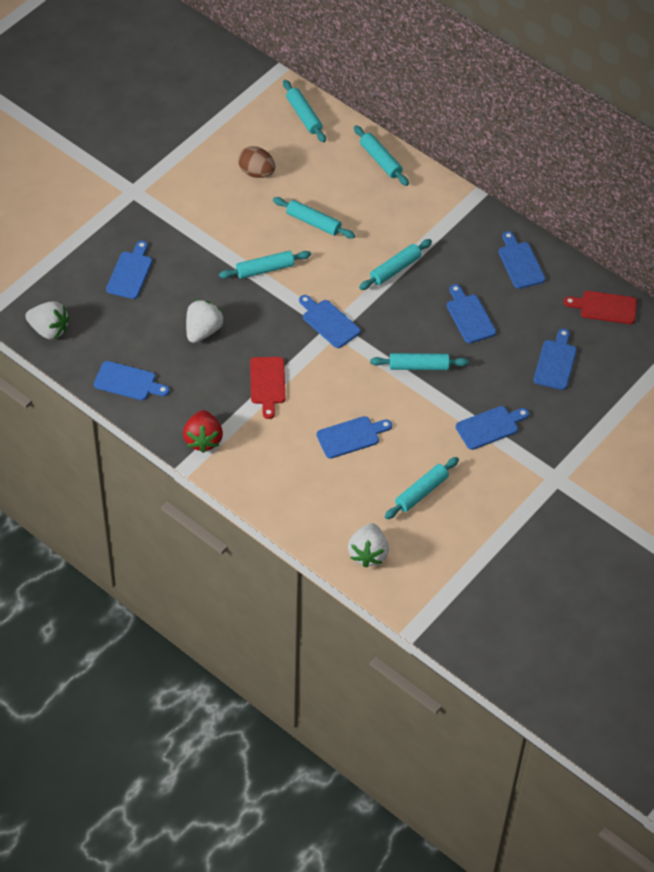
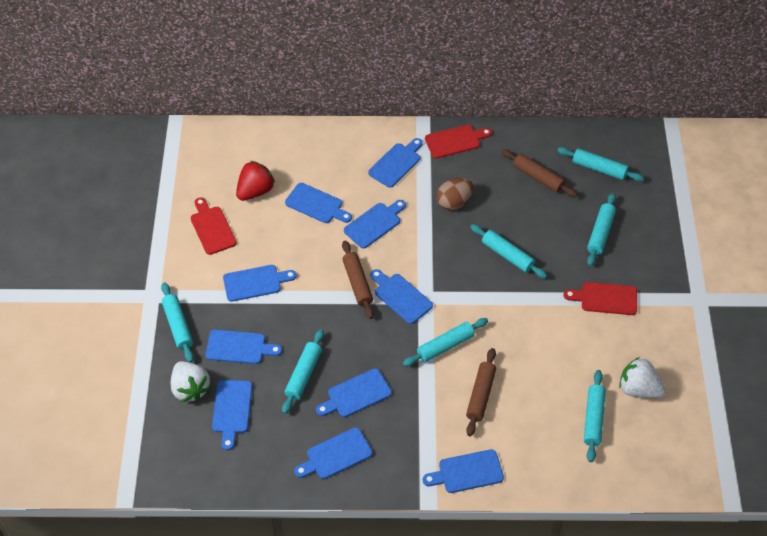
blue cutting board: [94,361,169,400] [106,241,152,299] [299,295,361,348] [316,416,392,459] [447,284,496,343] [456,406,529,450] [499,231,545,289] [534,329,577,390] = 8 -> [205,330,282,364] [212,380,252,450] [223,265,297,302] [285,183,352,223] [294,427,372,479] [316,368,392,417] [344,200,406,248] [368,138,423,188] [370,269,433,324] [423,449,504,493] = 10
brown rolling pin: none = 0 -> [342,241,374,319] [466,348,496,436] [501,149,578,197] = 3
red cutting board: [250,357,285,419] [564,291,637,324] = 2 -> [191,197,236,255] [425,125,492,158] [563,282,637,315] = 3
white strawberry: [25,301,69,339] [186,299,224,343] [348,523,389,568] = 3 -> [171,361,210,402] [619,357,666,398] = 2

